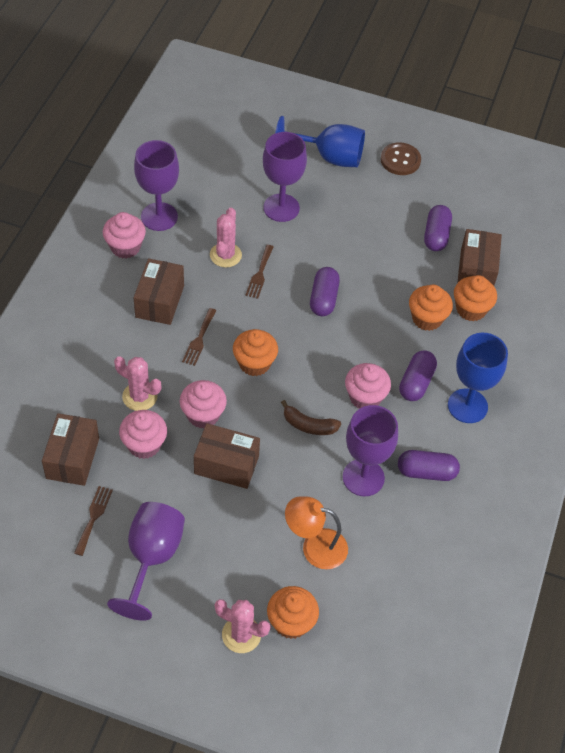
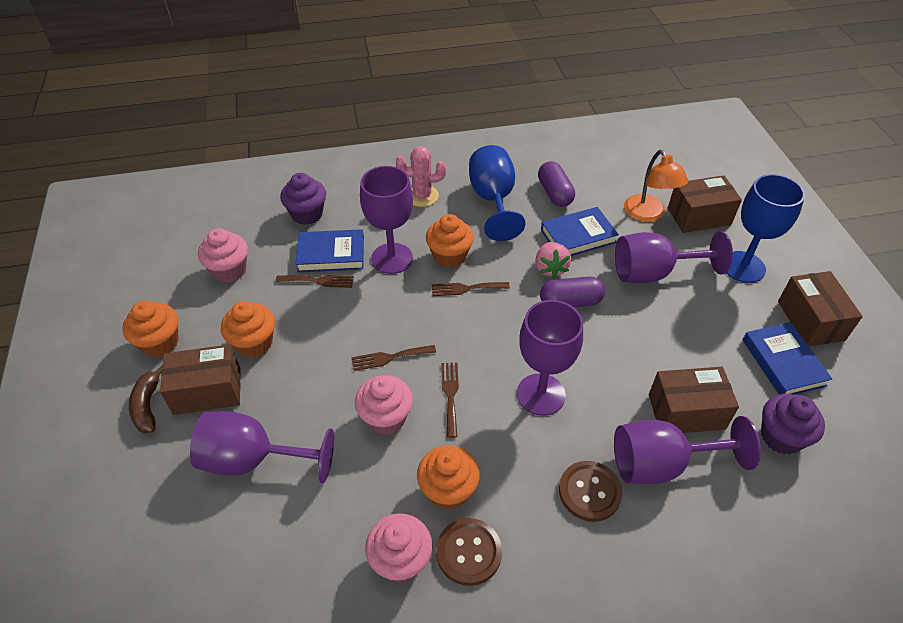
blue book: none = 0 -> [296,229,364,272] [541,207,619,256] [743,322,832,395] = 3
brown button: [381,142,421,175] = 1 -> [436,518,502,586] [559,461,622,522] = 2
brown fork: [74,486,113,556] [182,308,217,366] [245,245,274,299] = 3 -> [276,275,354,288] [352,345,436,371] [432,282,510,296] [441,363,459,438] = 4
pink cactus: [114,356,161,411] [210,208,242,267] [215,599,270,653] = 3 -> [396,146,446,207] = 1
pink cupcake: [103,212,146,259] [119,410,167,459] [180,380,227,428] [345,363,391,408] = 4 -> [198,228,248,283] [355,375,413,435] [365,513,432,583] = 3
pink strawberry: none = 0 -> [535,242,571,279] = 1
purple capsule: [310,267,340,316] [398,450,460,481] [399,350,437,401] [424,205,452,251] = 4 -> [538,161,575,207] [540,277,605,307] = 2
purple cupcake: none = 0 -> [280,173,326,225] [761,394,825,455] = 2
purple goblet: [107,502,185,621] [134,140,179,231] [263,132,307,222] [343,405,398,496] = 4 -> [190,411,334,483] [360,166,413,274] [517,300,583,416] [614,416,761,484] [615,231,733,283] = 5

